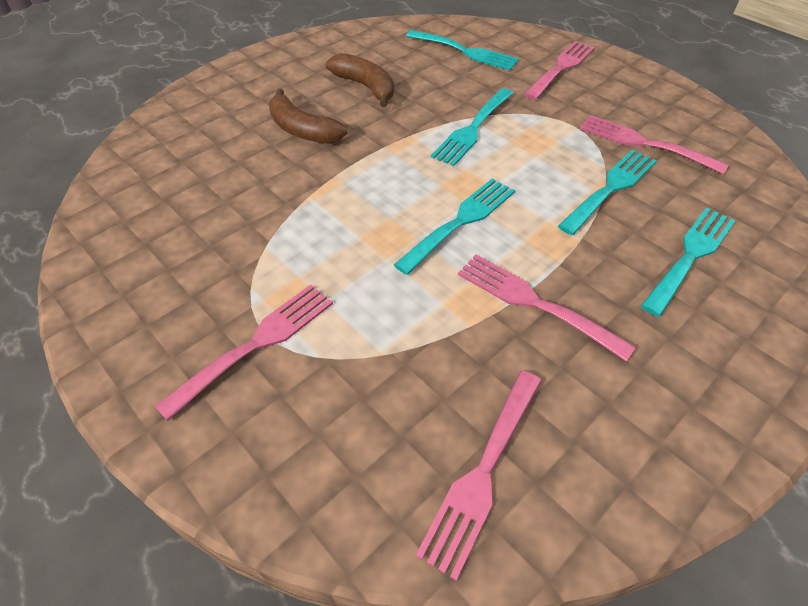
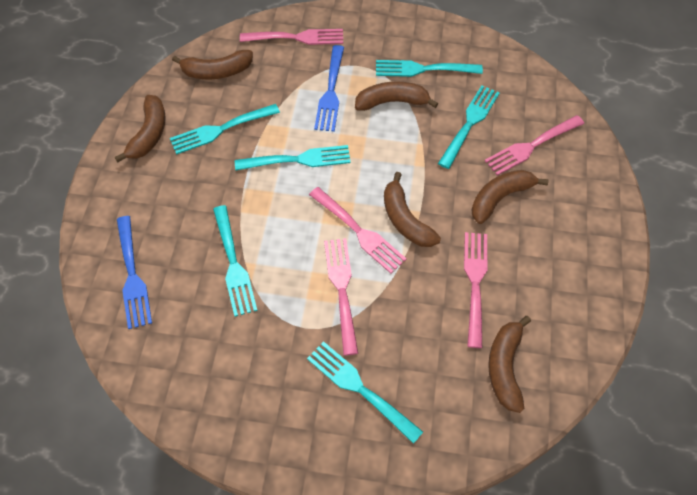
blue fork: none = 0 -> [117,216,152,329] [314,45,344,132] = 2
brown banana: [268,89,348,144] [326,53,394,107] = 2 -> [115,95,166,163] [172,50,253,79] [355,81,439,111] [384,172,441,247] [471,170,548,224] [488,316,531,413] = 6
turquoise fork: [394,178,515,275] [406,30,519,71] [431,88,514,166] [558,149,657,235] [641,207,736,317] = 5 -> [170,104,280,155] [213,205,258,317] [235,145,351,170] [307,341,423,444] [376,60,483,77] [438,85,499,169] = 6

